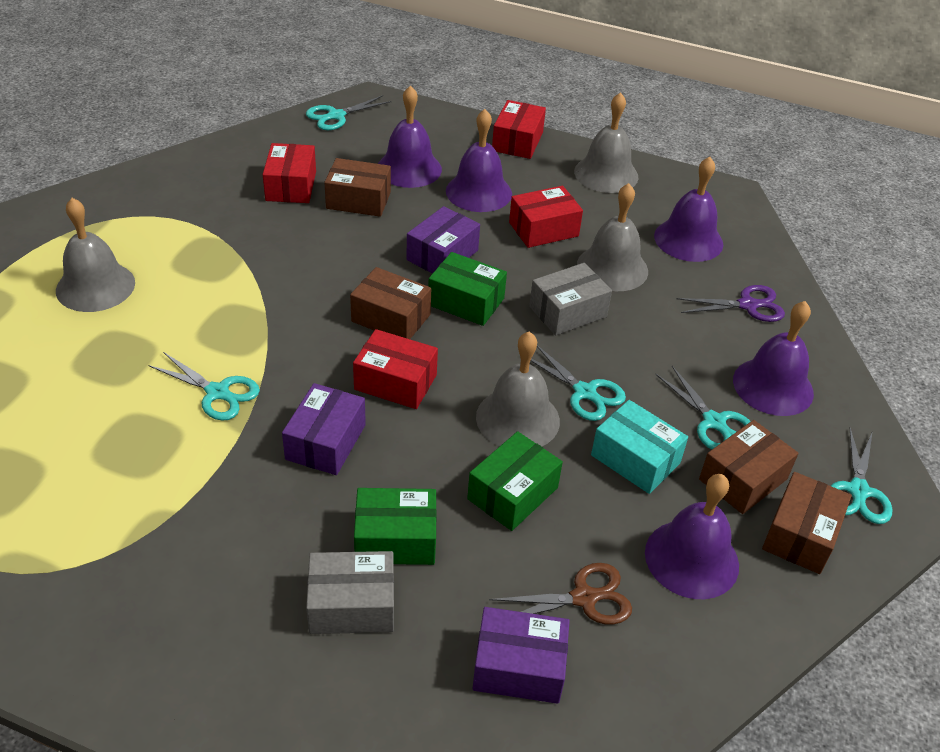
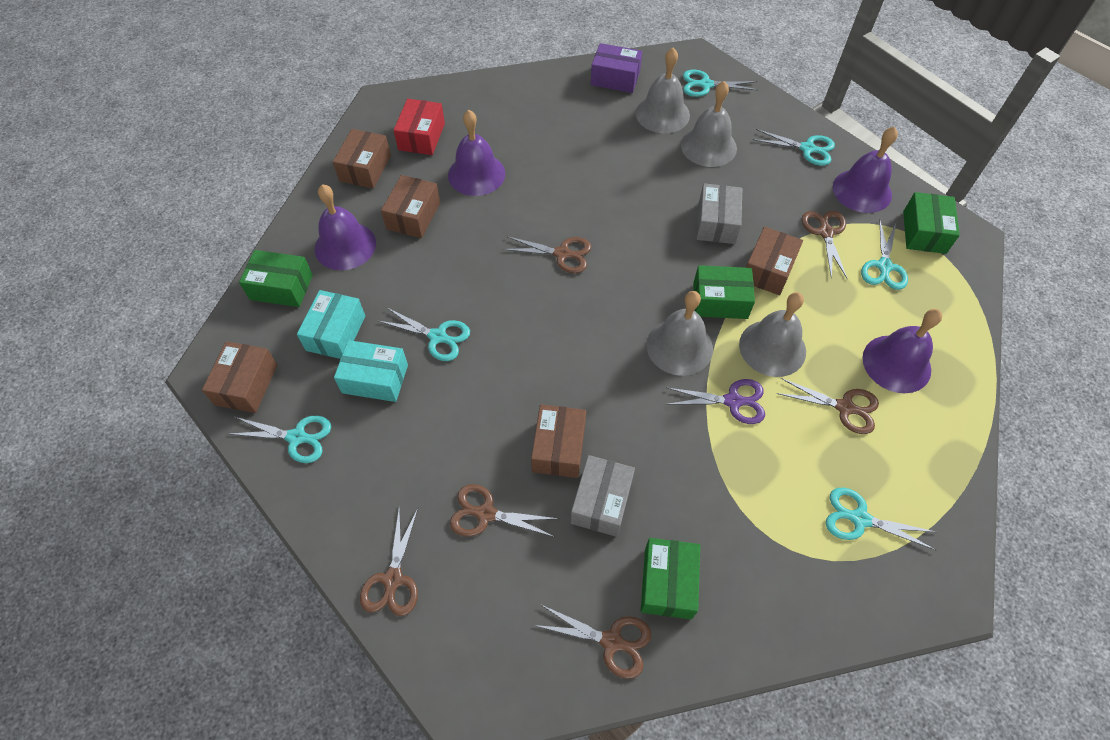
brown box: [324,158,391,217] [350,267,431,339] [699,420,799,514] [762,472,852,574] = 4 -> [202,341,277,413] [333,129,391,189] [381,175,440,238] [531,404,586,478] [746,227,803,295] = 5
brown scissors: [489,563,632,625] = 1 -> [360,506,418,616] [450,484,560,537] [502,236,591,273] [534,604,652,679] [777,378,879,434] [802,211,848,279] = 6
green box: [354,488,437,565] [428,252,507,326] [467,431,563,531] = 3 -> [239,250,313,307] [641,538,700,619] [693,265,755,319] [903,192,960,254] = 4
purple bell: [378,86,442,188] [446,109,512,212] [645,474,739,599] [654,157,723,262] [733,301,814,416] = 5 -> [315,184,376,270] [448,110,505,196] [833,127,898,213] [862,309,942,393] = 4
purple box: [282,383,366,475] [407,206,480,274] [473,607,570,704] = 3 -> [591,43,642,93] = 1
red box: [263,143,316,203] [353,329,438,409] [492,100,546,159] [509,186,583,248] = 4 -> [393,99,445,155] = 1
turquoise box: [591,400,688,494] = 1 -> [297,290,365,359] [334,340,408,402] = 2
turquoise scissors: [148,352,260,421] [306,95,392,130] [530,345,626,421] [655,366,751,450] [831,427,893,524] = 5 -> [229,416,331,463] [378,307,470,361] [683,70,759,97] [753,129,835,166] [826,488,936,550] [861,221,908,290] = 6

